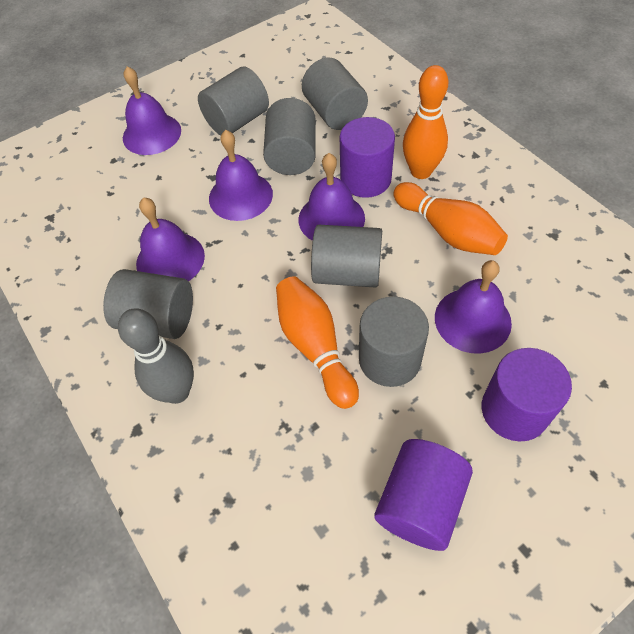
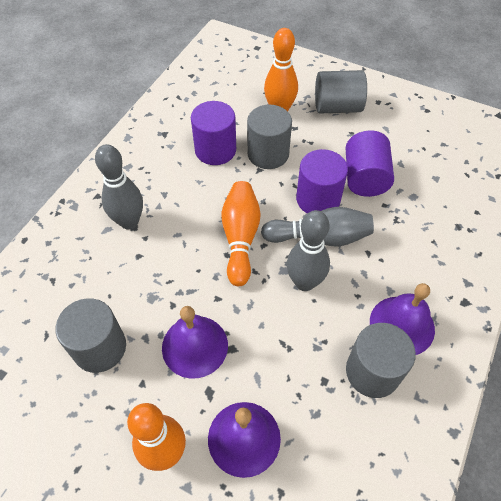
grey bowling pin: [118,308,194,404] = 1 -> [95,144,143,229] [261,207,374,246] [287,210,330,291] = 3
grey cylinder: [103,269,193,339] [198,67,269,135] [263,98,316,175] [302,57,368,130] [311,225,382,288] [359,296,429,387] = 6 -> [55,298,126,373] [247,105,292,169] [315,70,367,113] [346,323,416,398] = 4
purple bell: [123,66,181,155] [136,198,205,281] [209,130,273,221] [299,153,365,241] [435,260,512,354] = 5 -> [162,306,228,379] [208,402,281,478] [370,283,435,355] = 3

